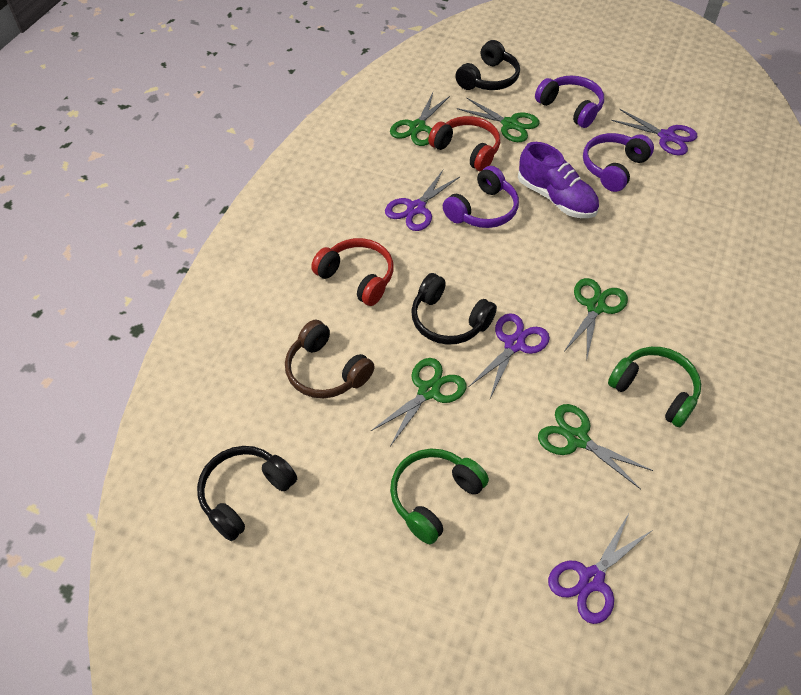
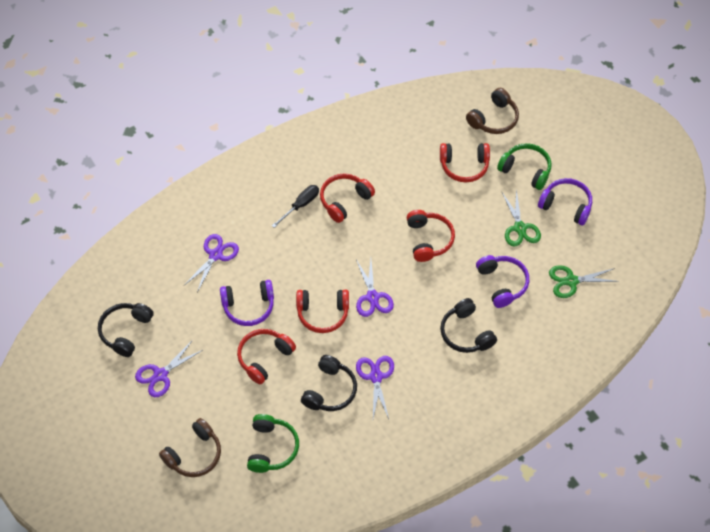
black screwdriver: none = 0 -> [272,185,319,228] = 1
brown headphones: [285,319,375,398] = 1 -> [159,418,221,477] [466,88,519,134] = 2
green scissors: [371,358,466,446] [390,93,450,146] [457,97,539,142] [538,404,653,489] [565,278,628,358] = 5 -> [502,189,541,246] [549,265,619,298] = 2
purple shoe: [518,142,599,218] = 1 -> none = 0
red headphones: [311,238,394,306] [428,116,500,172] = 2 -> [237,329,296,385] [296,290,349,333] [320,173,375,223] [406,210,455,262] [440,143,490,182] = 5

